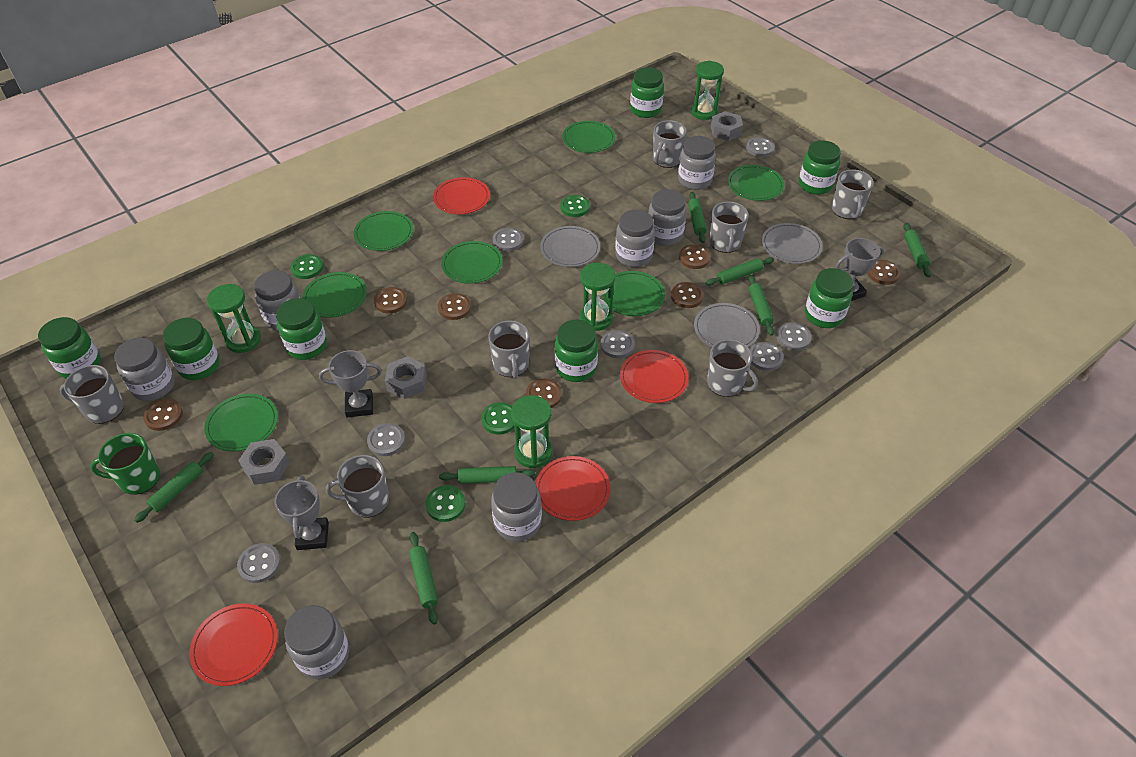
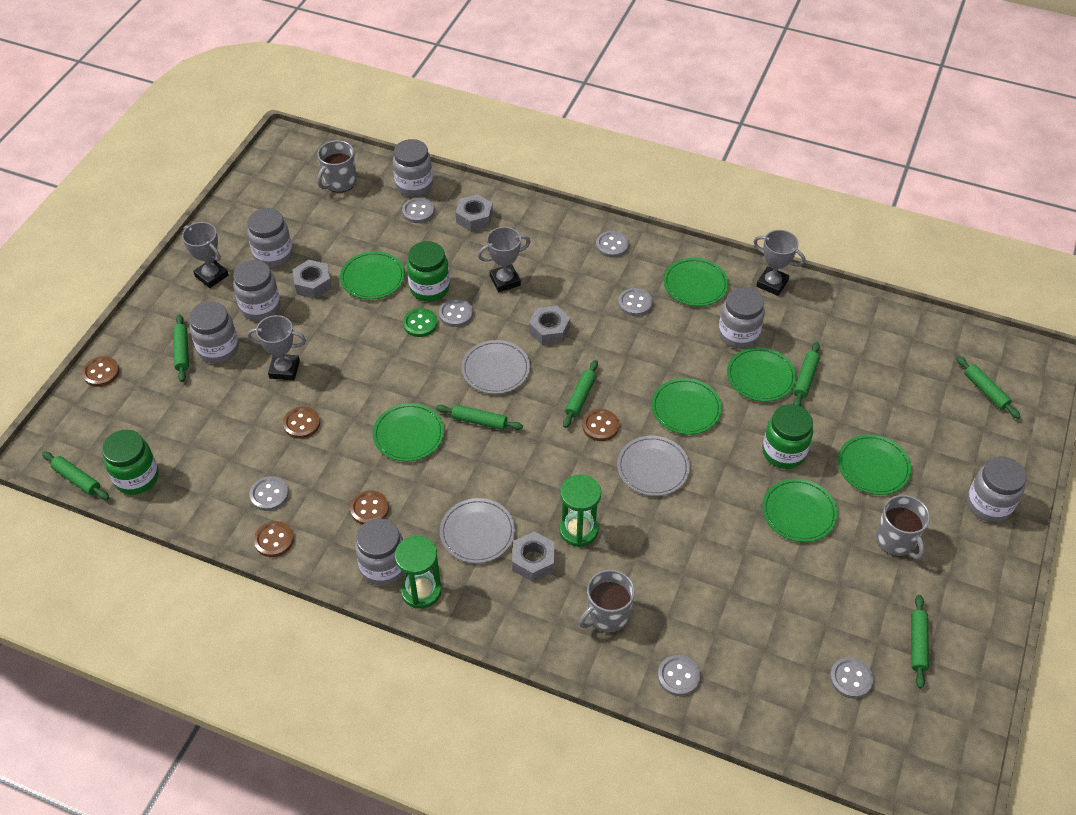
brown button: [143,399,183,431] [374,287,407,313] [438,293,471,320] [526,379,562,408] [671,282,704,308] [679,245,711,269] [867,260,901,285] = 7 -> [82,356,119,387] [254,521,294,557] [283,406,320,439] [350,490,389,525] [583,409,619,441] = 5
green button: [290,254,323,279] [425,485,465,522] [481,402,515,434] [560,195,590,217] = 4 -> [403,308,438,337] = 1
green hourglass: [207,284,261,353] [511,395,552,468] [579,263,615,331] [691,61,724,120] = 4 -> [395,536,442,609] [559,475,601,547] = 2
green jar: [38,317,101,379] [163,318,220,380] [276,298,327,360] [555,320,598,382] [630,67,664,118] [799,140,841,195] [805,268,854,328] = 7 -> [102,430,159,495] [407,241,450,302] [762,404,813,469] = 3
green mug: [90,433,160,495] = 1 -> none = 0
grey mug: [59,365,124,424] [326,455,389,517] [488,320,530,379] [653,120,687,168] [707,339,758,397] [709,201,749,253] [832,169,874,219] = 7 -> [317,140,357,192] [579,570,635,633] [876,495,930,560] = 3
grey nut: [238,439,290,485] [385,356,427,399] [711,111,743,141] = 3 -> [292,260,332,299] [456,194,493,232] [512,531,555,582] [529,306,570,345] = 4
grey trophy: [275,475,329,550] [319,350,382,417] [836,238,884,301] = 3 -> [182,222,229,288] [247,315,306,380] [478,227,531,292] [753,230,805,296] = 4
red plate: [189,603,278,686] [433,177,490,214] [535,456,611,521] [620,350,688,403] = 4 -> none = 0

